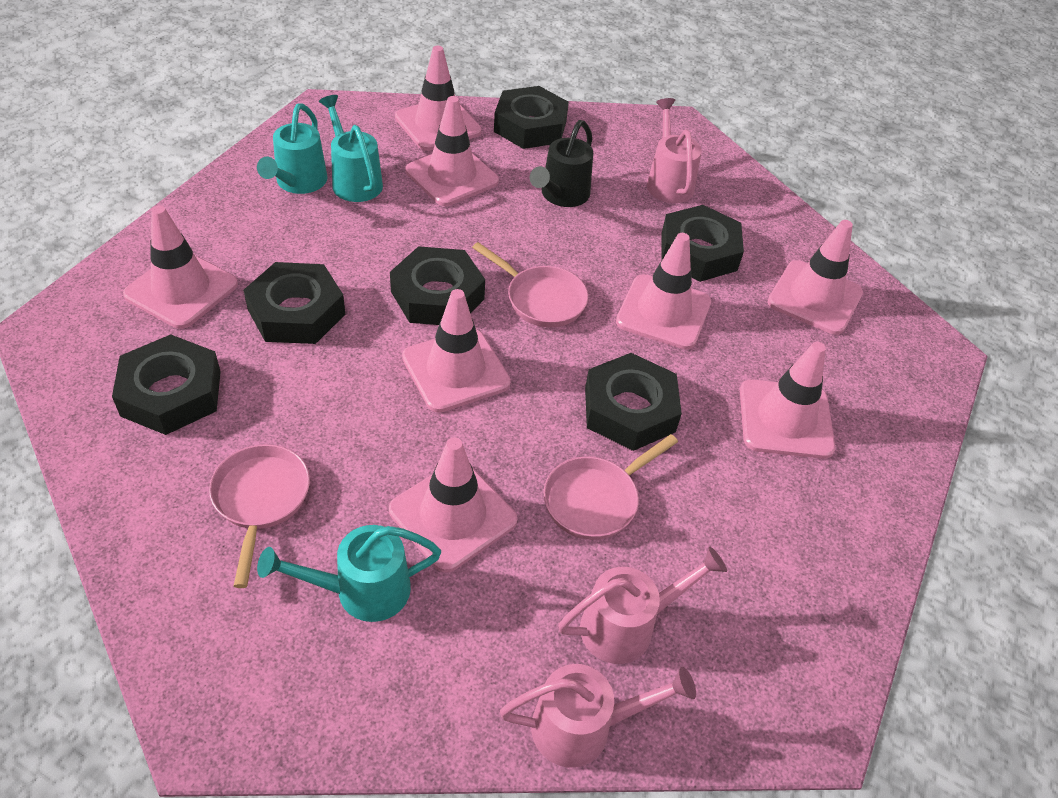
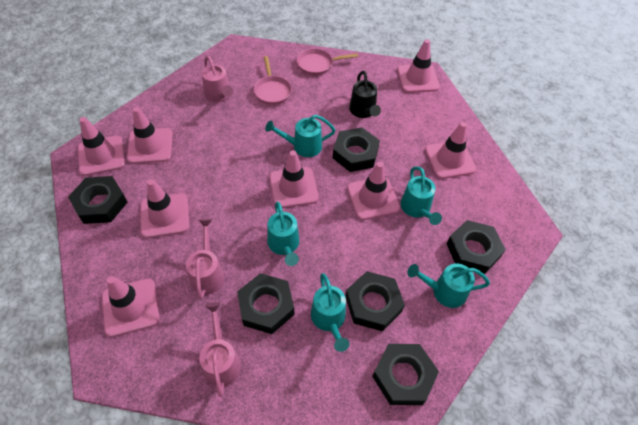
pink pan: [209,444,310,588] [472,242,588,327] [543,434,678,540] = 3 -> [254,56,292,105] [297,48,358,75] = 2
turquoise watering can: [257,104,327,194] [257,525,441,622] [319,95,383,202] = 3 -> [265,115,335,157] [267,202,299,266] [311,273,349,352] [401,166,442,225] [407,263,490,308] = 5

